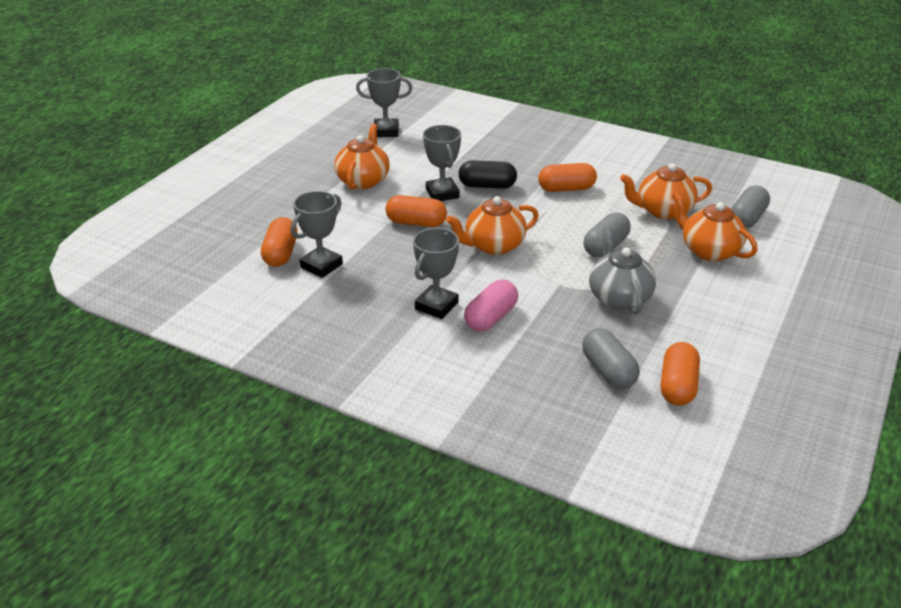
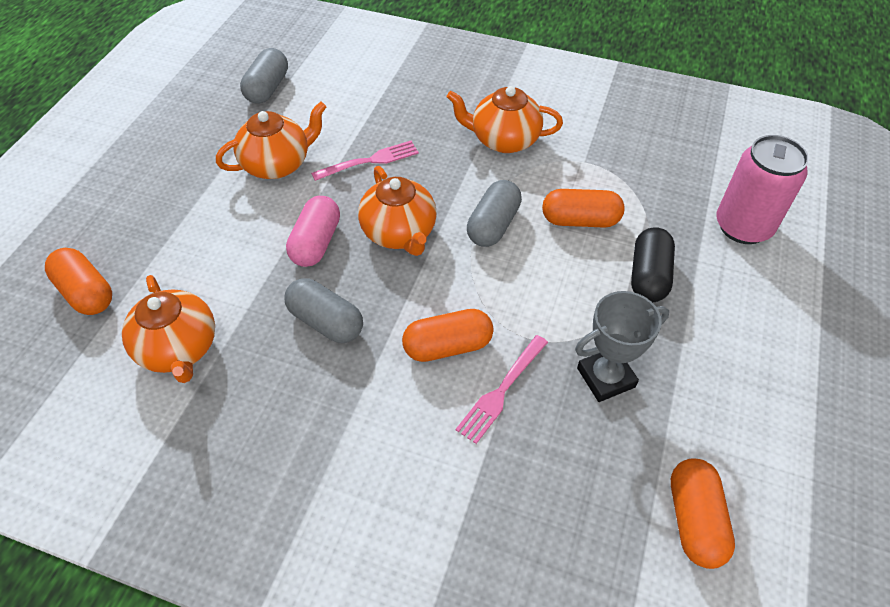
grey teapot: [589,228,656,314] = 1 -> none = 0
grey trophy: [291,191,343,278] [356,68,412,137] [413,228,459,319] [423,125,461,201] = 4 -> [575,291,669,402] = 1
pink can: none = 0 -> [716,135,809,244] = 1
pink fork: none = 0 -> [311,141,419,181] [456,335,548,444] = 2

